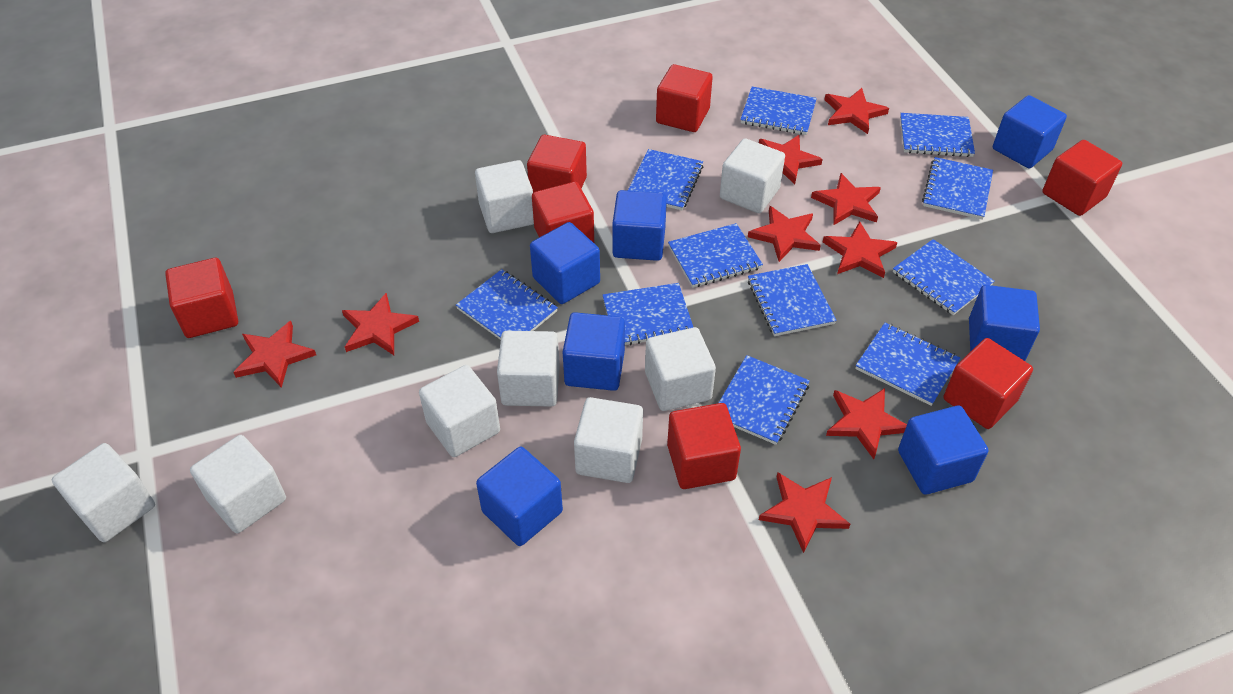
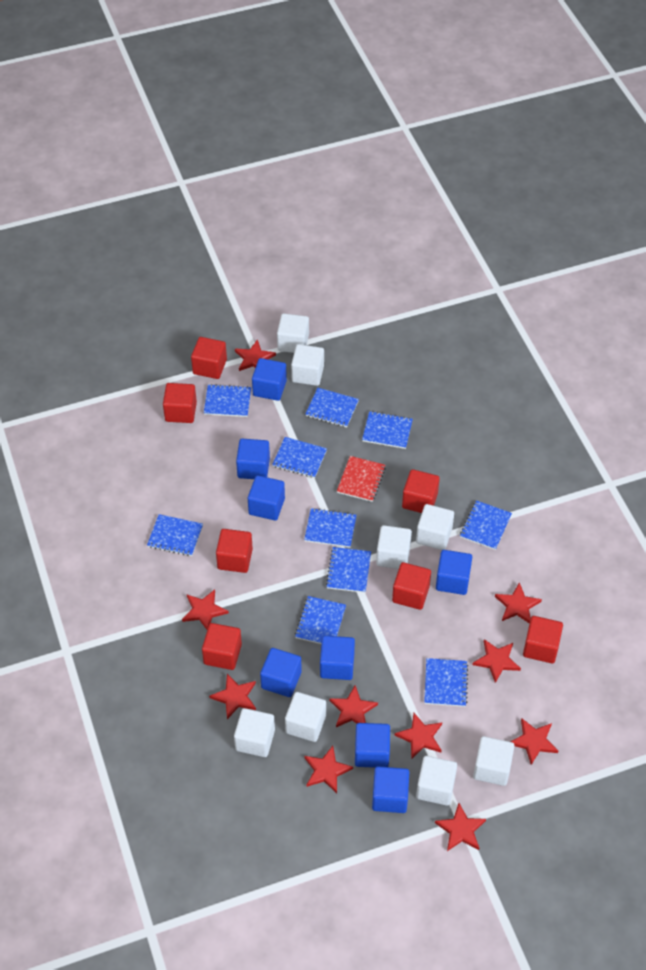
blue cube: [476,447,563,546] [530,222,600,304] [563,312,625,391] [612,190,667,261] [898,406,988,495] [969,285,1040,361] [993,95,1067,168] = 7 -> [236,439,270,479] [248,475,285,520] [252,358,287,401] [260,648,302,697] [320,636,355,680] [355,723,390,768] [372,766,409,813] [436,550,472,595] = 8
blue notebook: [456,269,558,340] [602,283,693,345] [628,149,703,210] [668,223,763,288] [719,355,810,445] [740,87,817,135] [748,264,837,336] [855,323,960,406] [893,239,995,315] [900,113,975,157] [922,157,993,220] = 11 -> [147,514,203,556] [204,384,251,417] [272,437,327,478] [295,596,346,644] [304,508,356,548] [306,388,359,428] [326,547,371,593] [362,411,413,449] [424,658,468,707] [460,500,512,550] = 10
red notebook: none = 0 -> [337,456,386,502] = 1
red star: [233,321,316,388] [342,293,419,355] [748,206,821,262] [759,135,823,184] [759,473,850,553] [811,173,881,225] [823,221,898,278] [824,88,889,134] [826,388,907,459] = 9 -> [182,590,229,630] [209,674,256,719] [235,339,276,371] [304,746,353,793] [329,686,378,727] [395,713,442,759] [435,803,486,851] [472,639,521,683] [495,582,542,624] [510,718,558,765] = 10

